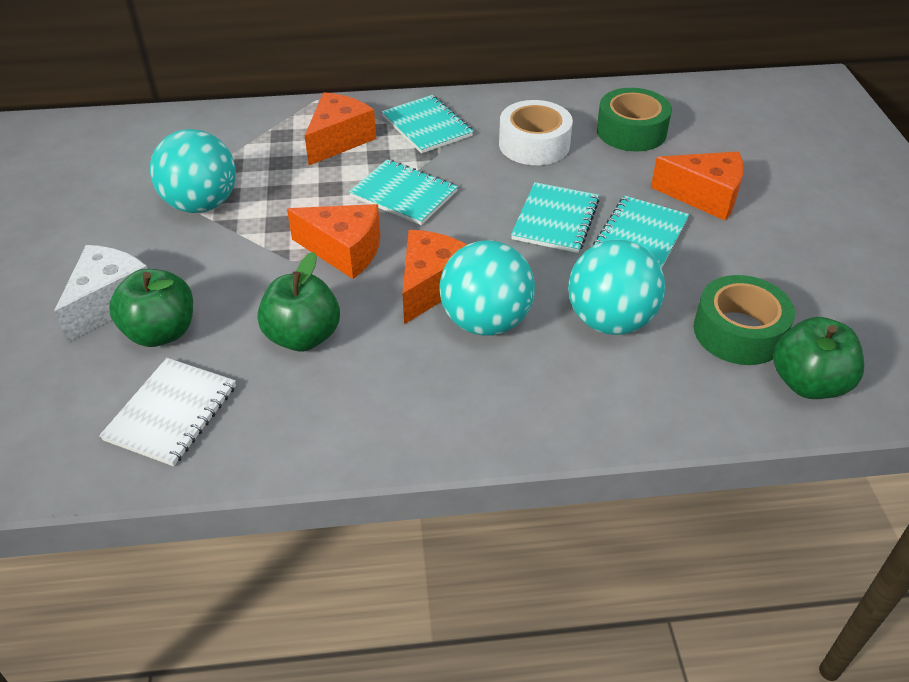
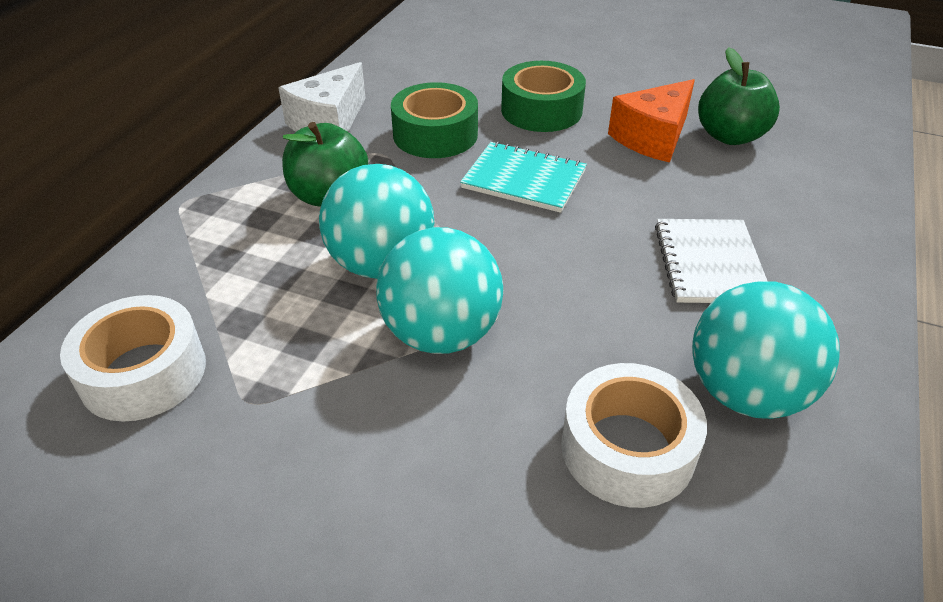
green apple: [109,269,193,347] [257,252,340,351] [773,317,864,399] = 3 -> [282,122,368,207] [698,47,780,145] = 2
orange cheese: [287,204,380,279] [305,92,376,165] [402,230,467,324] [651,152,744,221] = 4 -> [608,79,695,163] = 1
turquoise notebook: [349,159,458,225] [382,95,474,154] [511,182,599,253] [593,196,689,269] = 4 -> [460,141,587,213] = 1
white tape: [499,100,573,165] = 1 -> [60,295,206,421] [561,363,707,508] = 2

